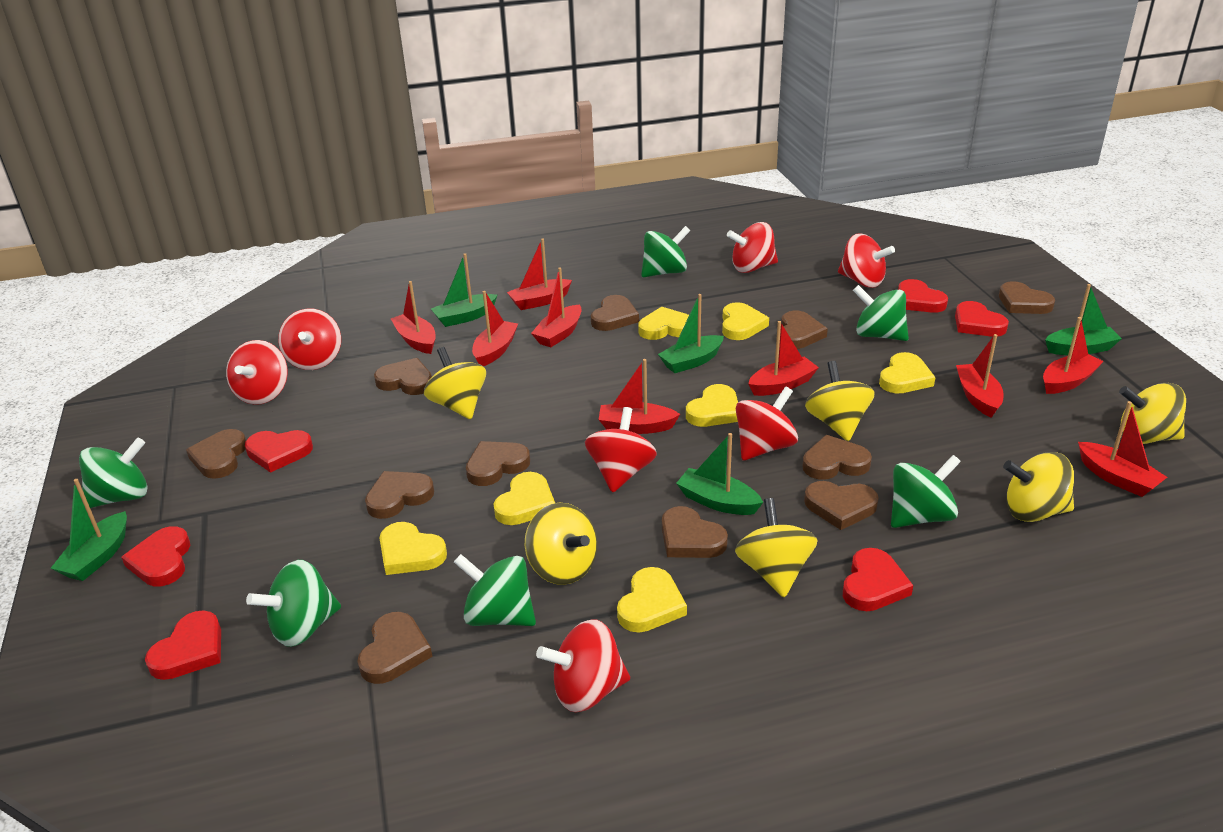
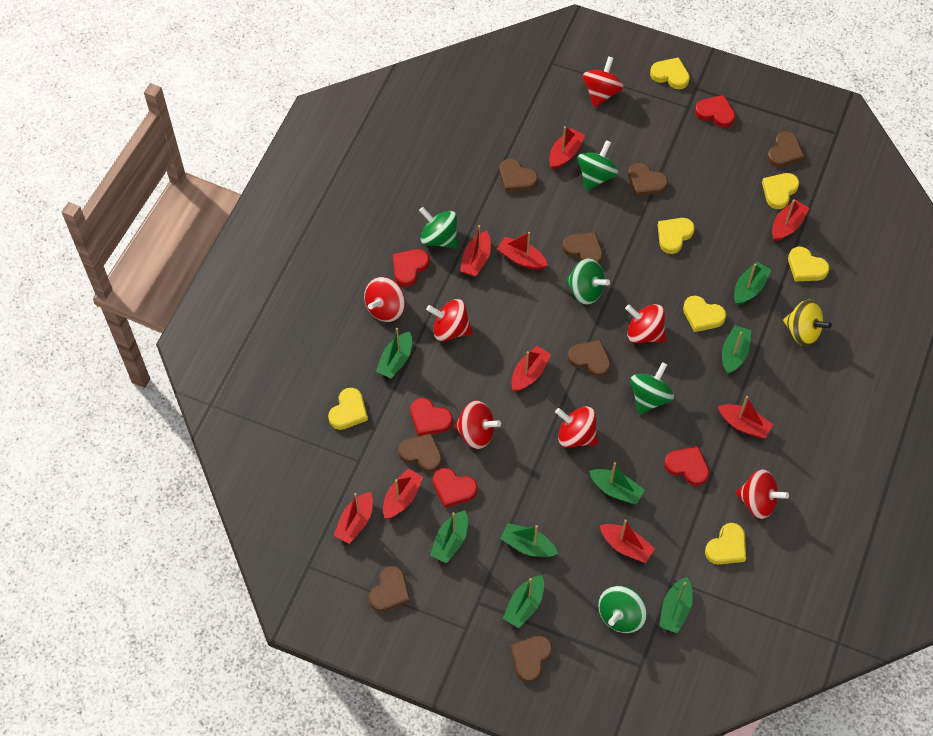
brown heart: [186,429,246,479] [357,612,433,684] [365,471,434,519] [374,358,432,395] [466,441,530,486] [591,295,639,331] [662,506,728,558] [781,311,828,349] [803,435,872,480] [804,481,879,530] [999,281,1055,314] = 11 -> [369,566,411,612] [398,433,442,473] [499,159,538,192] [510,635,553,683] [563,232,603,264] [568,340,611,377] [628,163,668,197] [767,131,804,168] = 8
green boat: [51,479,127,581] [431,253,497,327] [658,294,724,373] [676,433,763,515] [1045,284,1122,355] = 5 -> [376,328,412,378] [430,511,468,563] [500,523,558,557] [503,575,544,628] [589,462,645,505] [659,577,693,633] [722,325,751,374] [734,262,771,305] = 8
green spinning top: [79,437,147,508] [246,560,341,647] [454,554,536,626] [641,226,690,277] [853,285,909,341] [891,455,961,528] = 6 -> [419,207,458,249] [566,258,610,305] [577,140,618,191] [598,586,647,633] [630,362,674,415] = 5
red heart: [121,526,190,586] [145,610,221,680] [245,430,313,473] [843,548,913,611] [898,279,948,313] [955,301,1009,337] = 6 -> [393,249,429,287] [410,398,452,436] [433,468,477,508] [664,446,709,486] [695,95,735,128] = 5
yellow spinning top: [424,347,486,419] [525,503,598,585] [735,498,817,597] [805,361,875,441] [1003,452,1074,522] [1119,383,1186,444] = 6 -> [783,300,832,346] = 1

